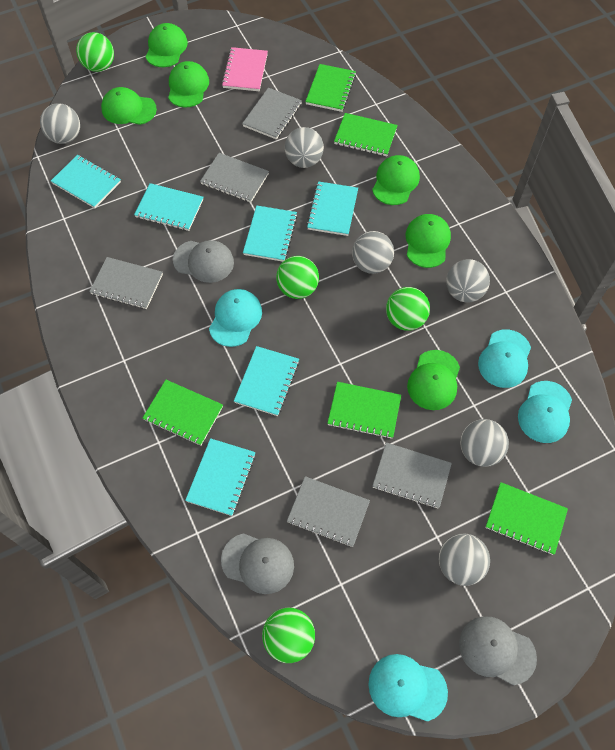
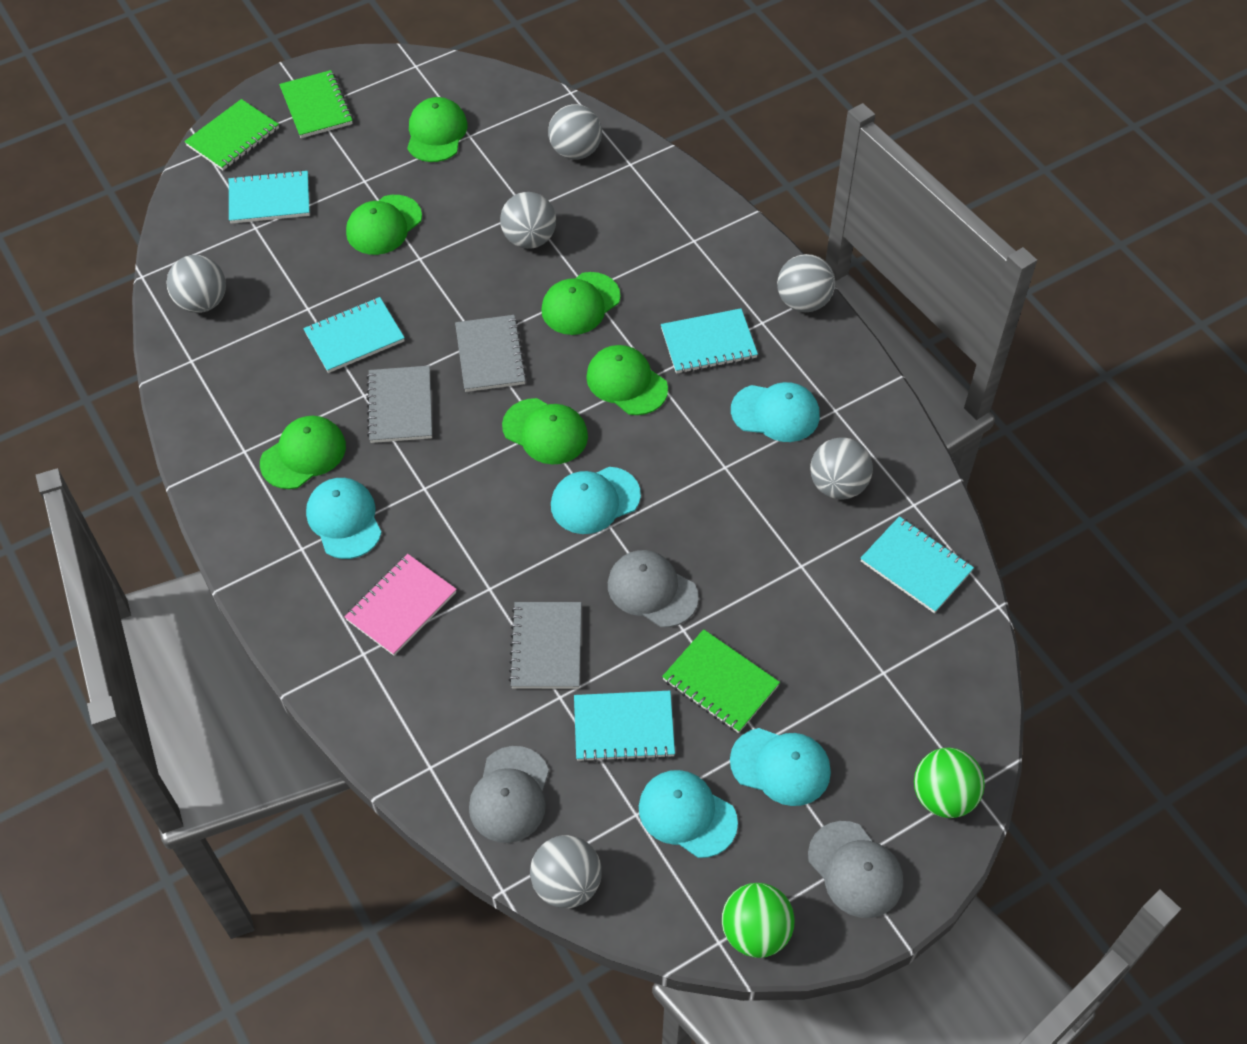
green ball: [76,32,114,72] [262,607,315,663] [276,256,319,299] [386,287,430,331] = 4 -> [722,883,795,958] [914,747,985,818] = 2
green notebook: [142,380,223,446] [305,64,356,112] [327,382,401,439] [334,113,398,156] [485,482,568,555] = 5 -> [184,99,279,170] [279,70,353,138] [662,629,780,733] = 3
grey notebook: [89,257,163,309] [200,153,269,203] [242,88,302,140] [287,476,370,547] [372,442,452,509] = 5 -> [366,366,432,443] [455,315,527,392] [508,602,581,689] = 3
turquoise cap: [209,289,262,347] [368,654,448,721] [478,329,531,388] [518,381,572,443] = 4 -> [306,478,381,559] [551,467,641,534] [639,770,738,858] [730,728,831,806] [731,382,820,442] = 5
turquoise notebook: [51,155,121,208] [134,183,203,231] [185,438,256,516] [234,346,299,416] [243,205,298,262] [307,181,358,236] = 6 -> [229,170,310,224] [303,297,405,373] [574,691,675,762] [661,308,758,374] [860,516,974,613] = 5

